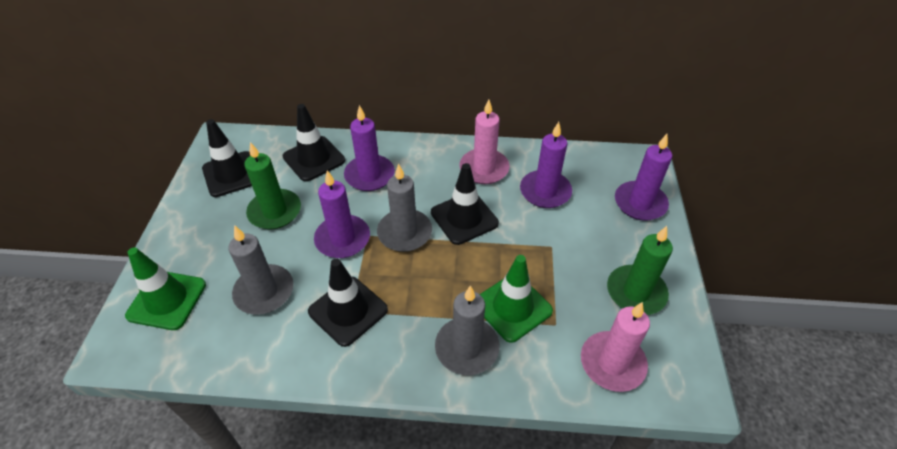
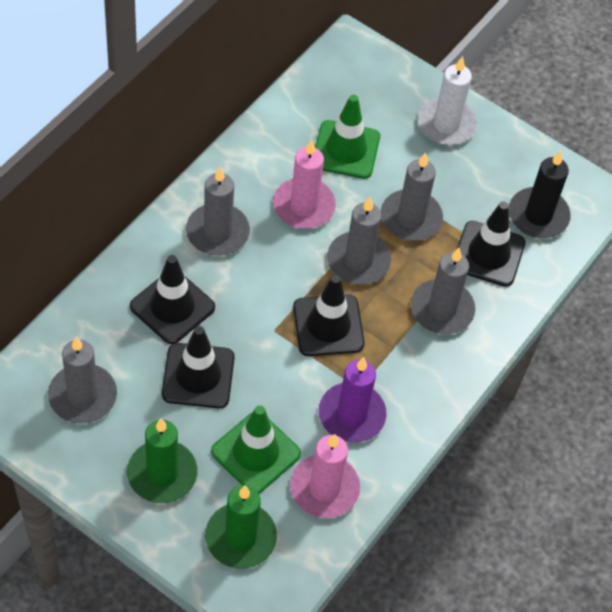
black candle: none = 0 -> [509,151,571,238] = 1
grey candle: [228,225,294,315] [377,163,432,252] [435,285,500,375] = 3 -> [48,337,117,424] [186,167,250,256] [327,197,391,285] [381,152,443,241] [411,248,475,334] = 5
purple candle: [314,170,370,258] [344,105,395,191] [520,122,572,208] [615,134,672,221] = 4 -> [319,357,387,442] = 1
white candle: none = 0 -> [417,56,477,146] = 1

